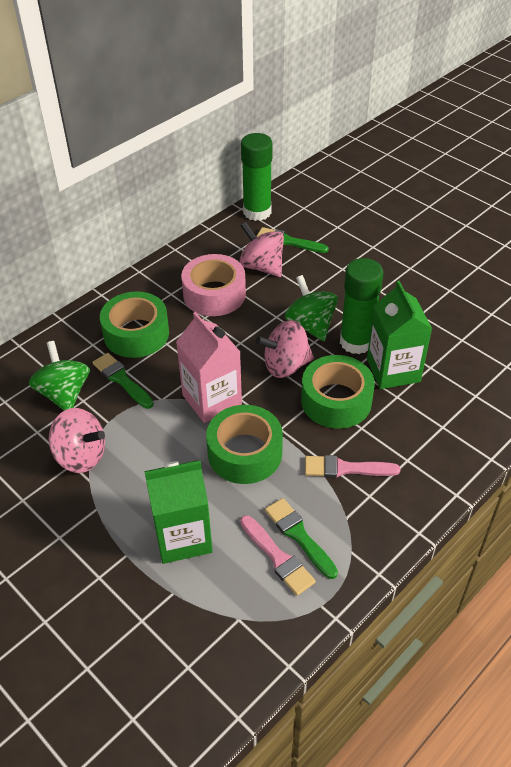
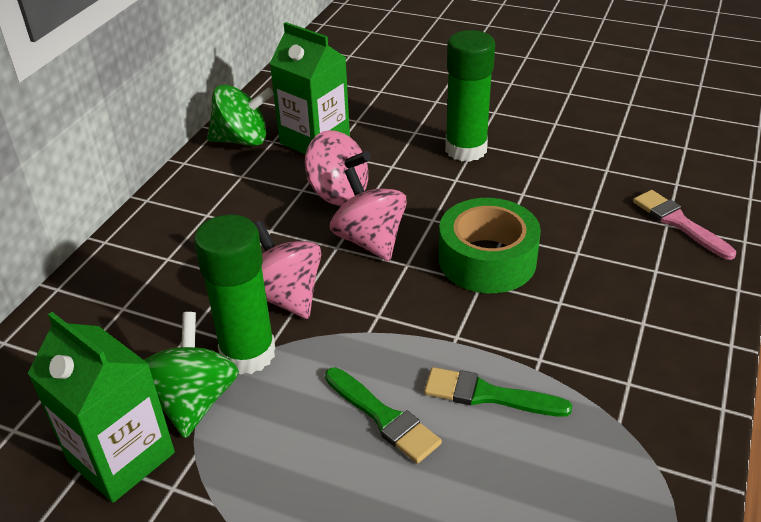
green brush: [92,353,154,409] [256,227,329,253] [265,498,338,579] = 3 -> [325,367,442,464] [424,367,572,417] = 2
green tape: [100,291,169,358] [206,405,283,484] [301,355,375,429] = 3 -> [439,198,541,293] = 1
pink brush: [240,515,316,596] [305,455,400,478] = 2 -> [633,190,736,260] = 1
pink carton: [176,312,242,423] = 1 -> none = 0
pink tape: [181,254,246,316] = 1 -> none = 0

